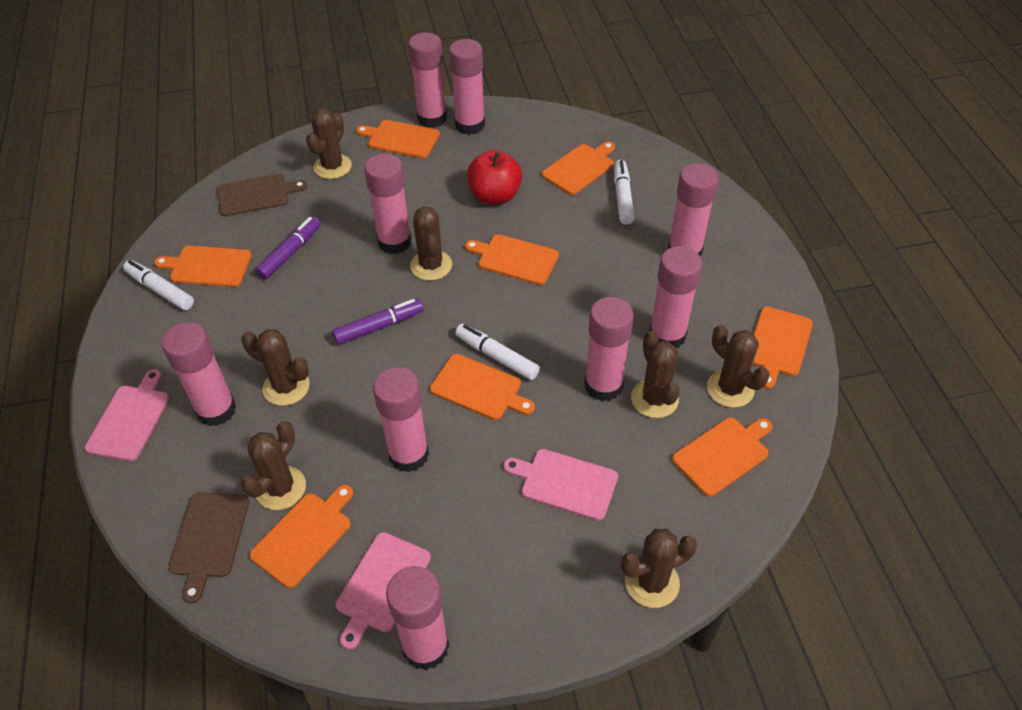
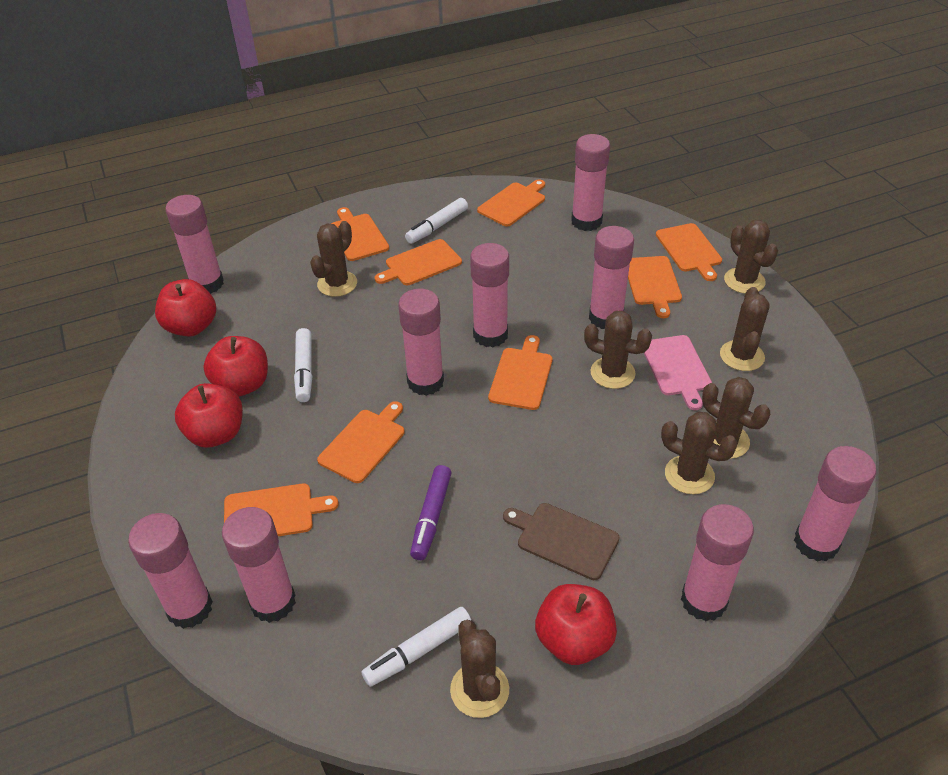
brown cutting board: [169,492,249,603] [217,174,307,216] = 2 -> [503,503,620,580] = 1
pink cutting board: [85,369,169,461] [336,532,431,650] [503,449,618,521] = 3 -> [644,335,712,410] = 1
purple marker: [255,216,321,280] [332,299,423,345] = 2 -> [410,465,452,560] = 1
red apple: [467,150,522,205] = 1 -> [155,279,216,337] [175,383,243,447] [203,336,268,397] [535,584,617,665] = 4

